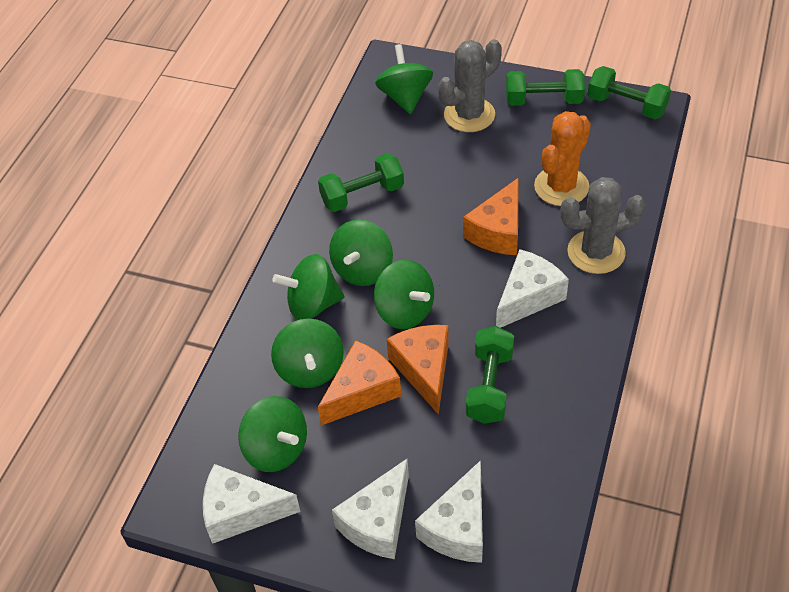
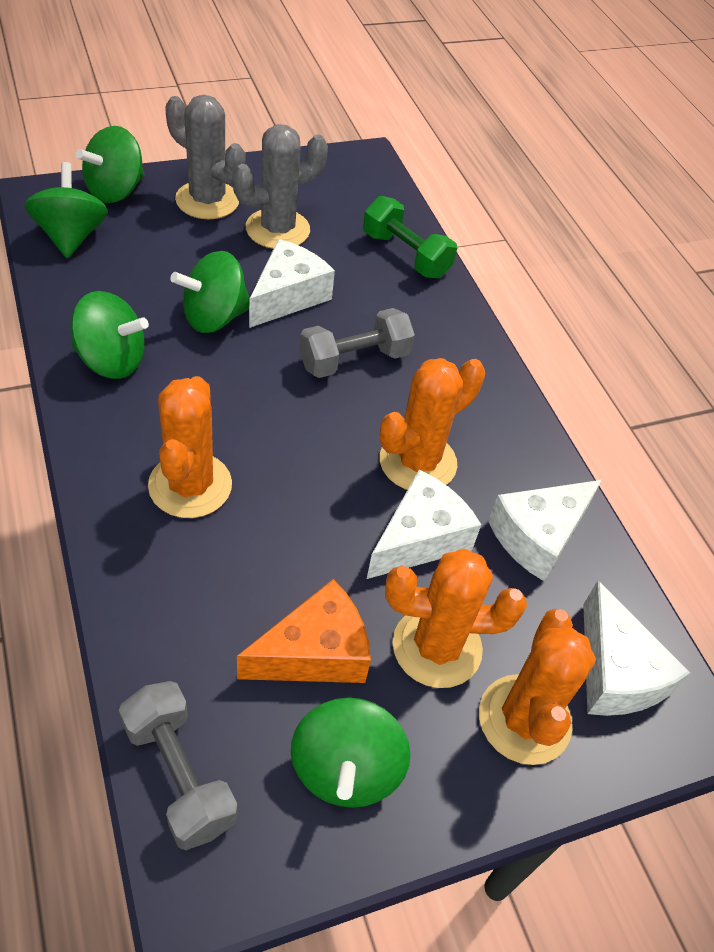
green dumbbell: [318,153,404,212] [466,326,514,424] [506,69,585,106] [588,66,671,119] = 4 -> [363,196,457,278] = 1
green spinning top: [238,396,307,472] [271,318,344,388] [272,254,344,320] [329,220,393,286] [374,260,434,329] [375,44,433,114] = 6 -> [25,162,108,258] [71,291,149,379] [76,126,144,203] [170,251,250,333] [291,698,411,808] = 5
grey dumbbell: none = 0 -> [119,681,237,851] [299,308,415,378] = 2
orange cactus: [534,111,591,206] = 1 -> [148,376,232,518] [380,358,485,490] [385,549,527,688] [479,609,596,765] = 4
orange cheese: [318,340,401,426] [387,325,449,415] [463,178,519,255] = 3 -> [237,579,371,683] = 1

